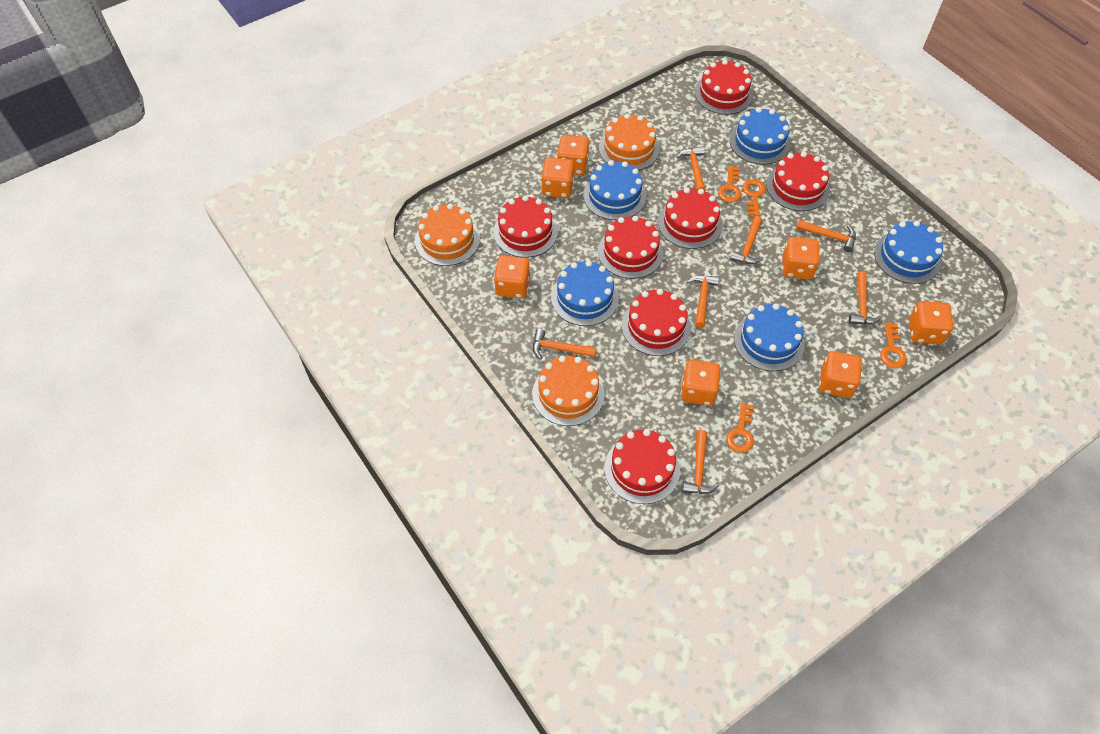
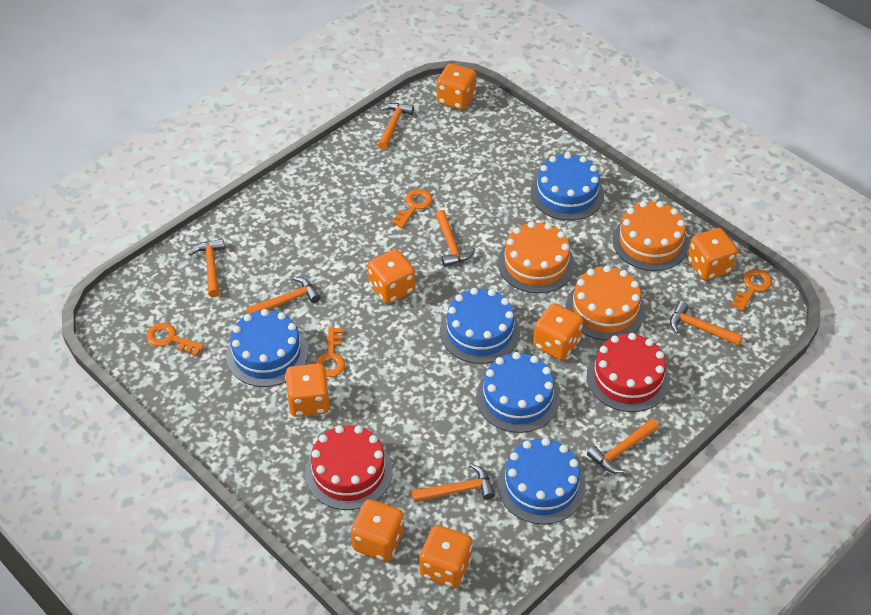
red cake: [493,195,558,258] [598,216,664,279] [604,429,680,504] [622,289,691,356] [658,188,723,249] [695,60,753,115] [766,152,830,211] = 7 -> [305,425,393,510] [587,333,670,412] = 2

